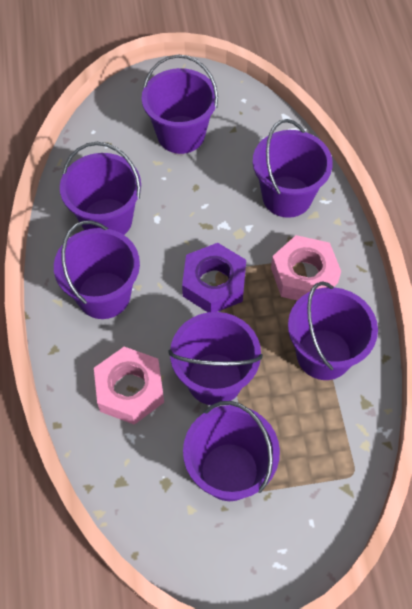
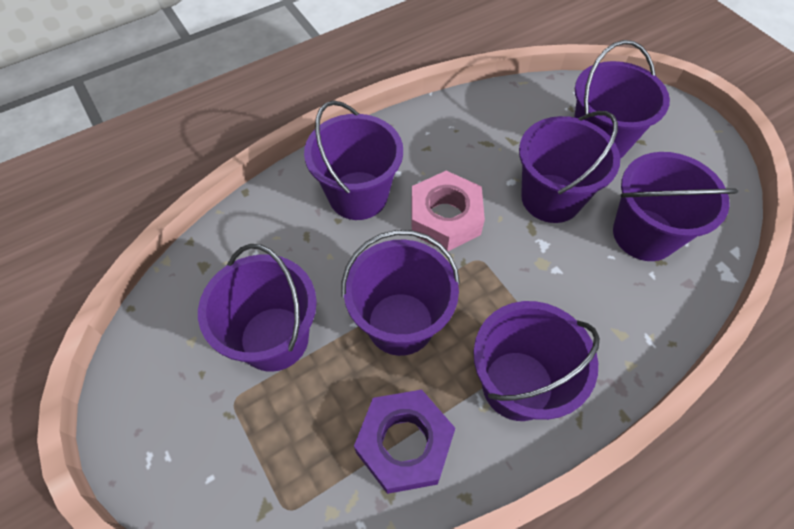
pink nut: [94,347,164,425] [271,235,341,301] = 2 -> [411,171,485,251] = 1

